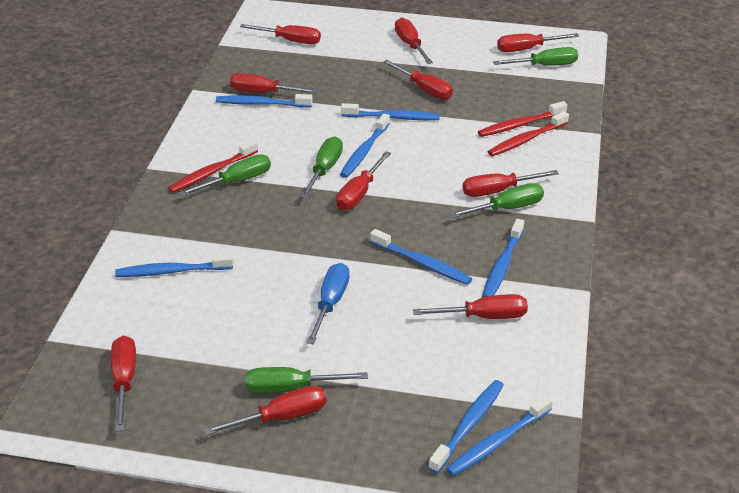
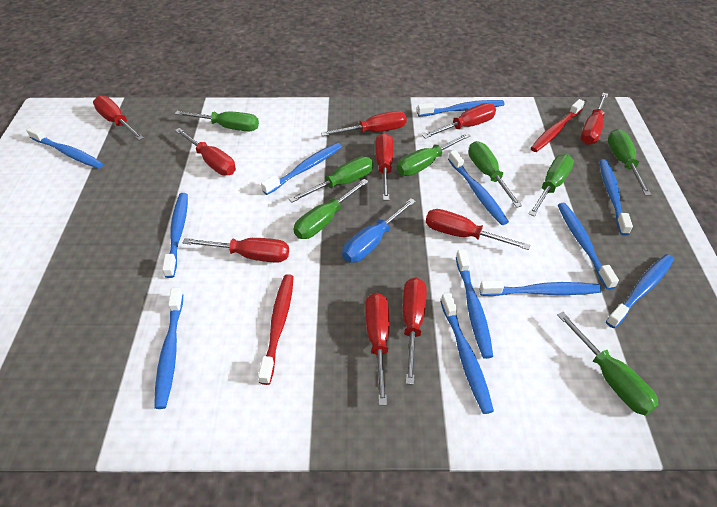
blue toothbrush: [115,254,233,277] [216,94,313,108] [340,113,390,178] [341,103,440,120] [370,229,472,285] [428,380,504,473] [446,395,553,476] [482,219,524,297] = 8 -> [26,127,103,169] [154,288,183,409] [162,193,188,278] [261,143,342,195] [417,100,505,117] [440,293,494,414] [448,150,509,225] [456,250,493,359] [480,281,602,296] [558,203,619,290] [600,159,633,236] [606,254,674,328] = 12
green screwdriver: [179,154,271,196] [245,367,368,394] [300,137,343,198] [449,183,544,218] [493,47,578,66] = 5 -> [175,111,259,131] [289,156,373,202] [294,179,369,239] [397,133,471,176] [469,141,522,208] [529,154,574,217] [557,312,659,415] [608,129,652,196] = 8
red toothbrush: [168,140,258,193] [478,101,567,137] [488,111,569,156] = 3 -> [258,274,294,385] [531,99,585,152] = 2

